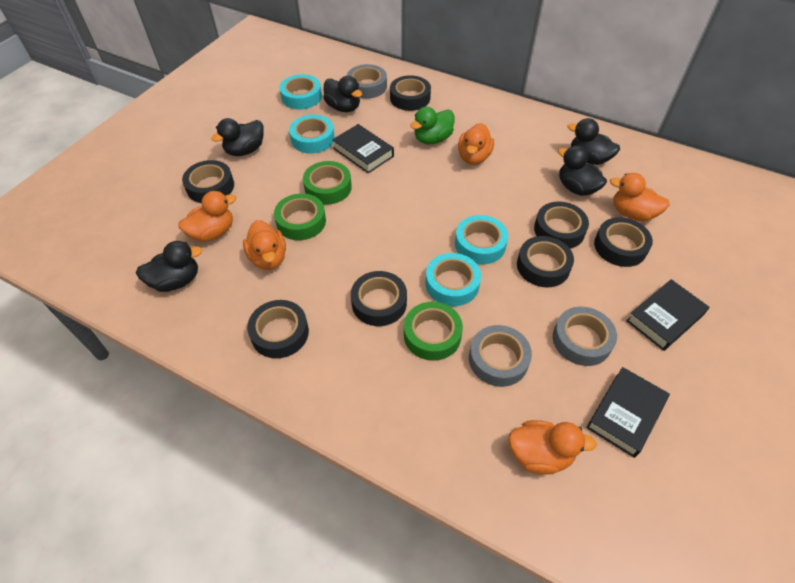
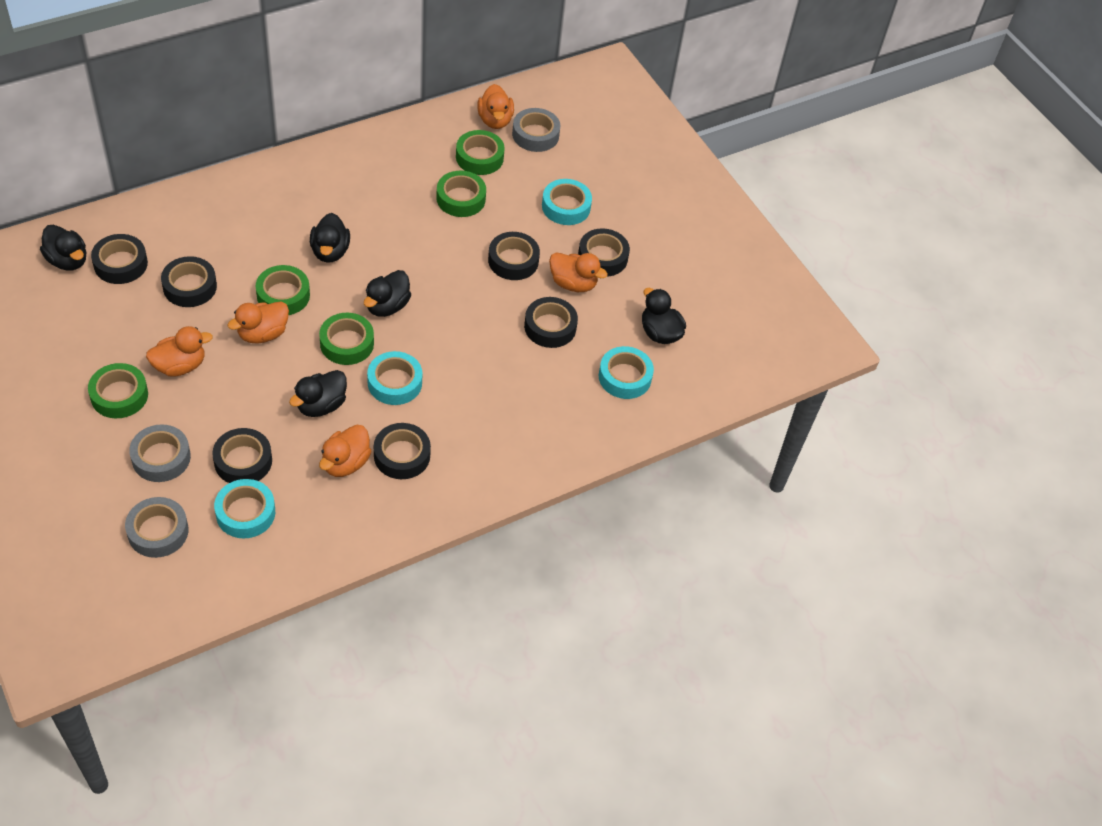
black book: [332,124,394,173] [586,367,670,458] [626,279,709,351] = 3 -> none = 0
green duck: [410,107,455,144] = 1 -> none = 0
green tape: [274,193,326,240] [303,161,352,205] [404,302,463,361] = 3 -> [88,363,148,418] [256,265,310,315] [319,313,374,365] [436,171,486,217] [456,130,505,175] = 5

